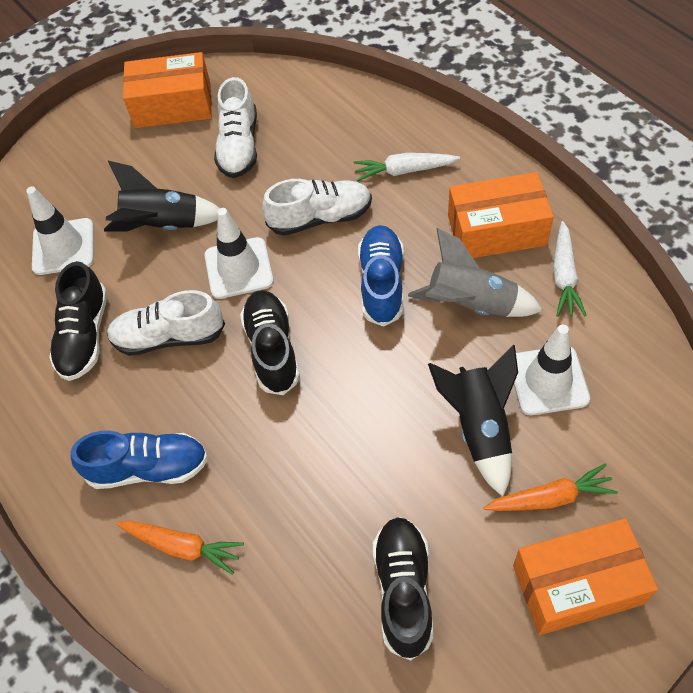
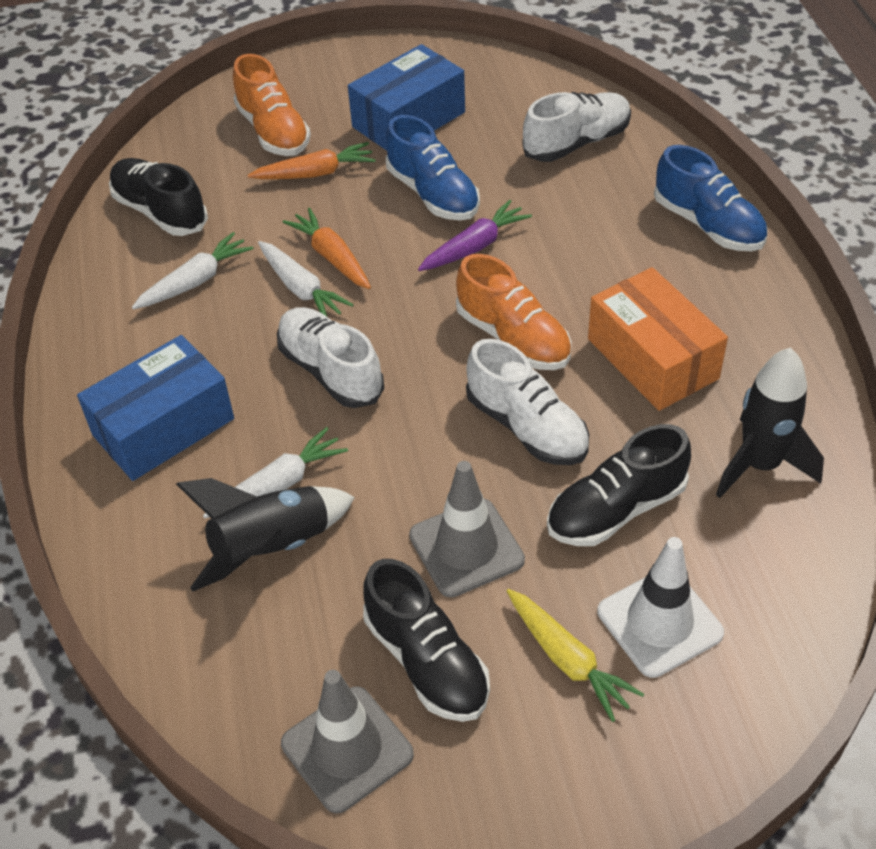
blue box: none = 0 -> [77,335,234,481] [348,44,465,151] = 2
grey rocket: [408,228,543,317] = 1 -> none = 0
grey traffic cone: none = 0 -> [281,670,414,814] [409,461,525,598] = 2
orange box: [123,52,212,128] [448,172,554,258] [513,518,658,635] = 3 -> [588,267,728,411] = 1
orange shoe: none = 0 -> [233,54,311,156] [456,254,572,370] = 2
purple carrot: none = 0 -> [418,200,532,271] = 1
white carrot: [354,153,460,182] [553,221,587,317] = 2 -> [132,232,254,310] [203,427,348,518] [258,241,354,316] = 3
white traffic cone: [26,186,94,275] [205,208,273,299] [514,325,590,415] = 3 -> [597,537,724,678] = 1
yellow carrot: none = 0 -> [507,589,644,722] = 1

